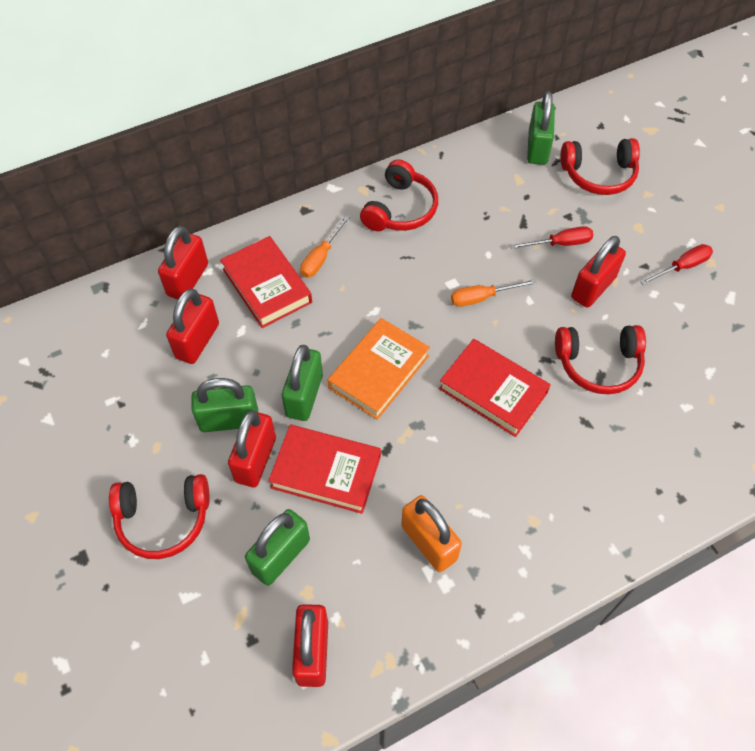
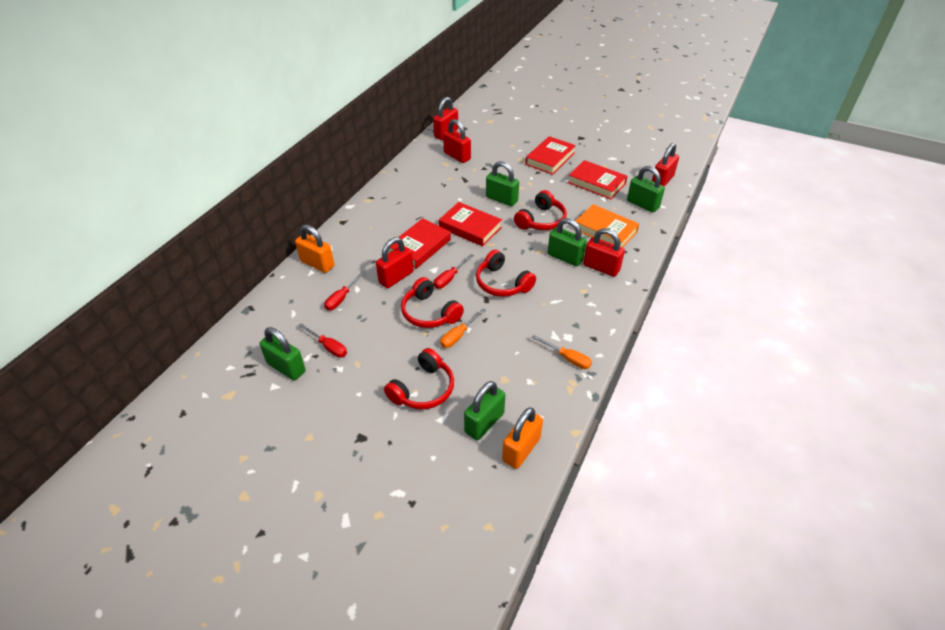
green padlock: [191,378,258,432] [245,509,310,586] [282,345,323,421] [527,91,555,165] = 4 -> [259,327,306,380] [464,381,505,440] [486,161,519,206] [548,218,587,266] [627,166,665,212] = 5
orange padlock: [401,495,462,572] = 1 -> [295,224,334,273] [502,407,543,469] = 2
red book: [220,236,312,328] [268,425,381,514] [439,339,551,437] = 3 -> [390,218,451,269] [439,202,502,246] [525,136,576,175] [568,160,627,199] = 4
red screwdriver: [510,226,593,249] [640,244,713,285] = 2 -> [298,323,347,358] [324,271,366,310] [434,254,474,289] = 3

